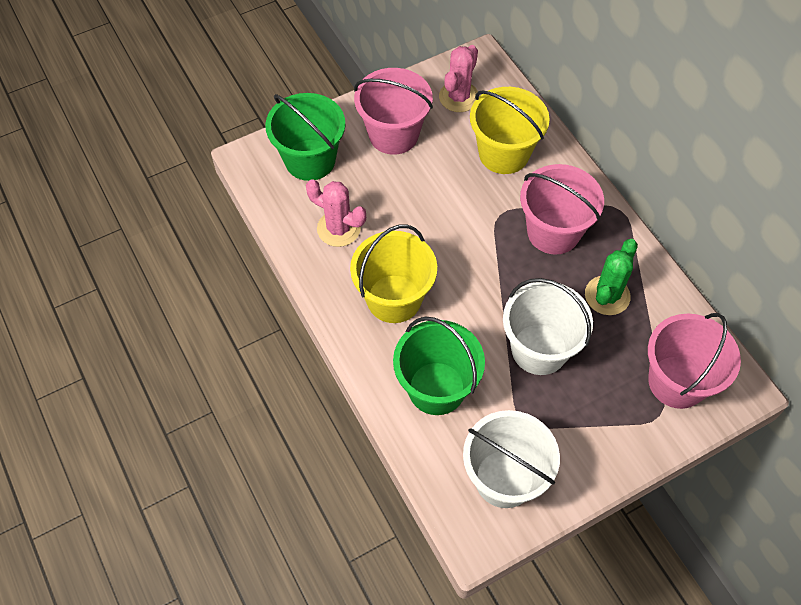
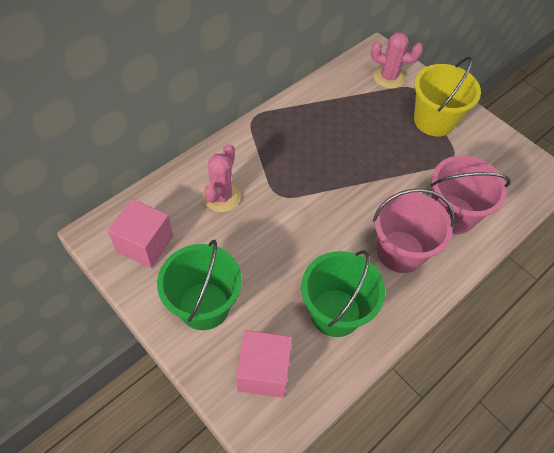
green cactus: [585,239,638,315] = 1 -> none = 0
pink bucket: [354,68,433,155] [520,164,604,255] [648,313,741,409] = 3 -> [373,189,455,273] [431,155,511,234] = 2
pink cube: none = 0 -> [108,199,173,268] [236,330,293,398] = 2
white bucket: [463,410,560,508] [503,278,593,375] = 2 -> none = 0
yellow bucket: [350,224,437,323] [470,87,550,174] = 2 -> [414,57,481,137] = 1

